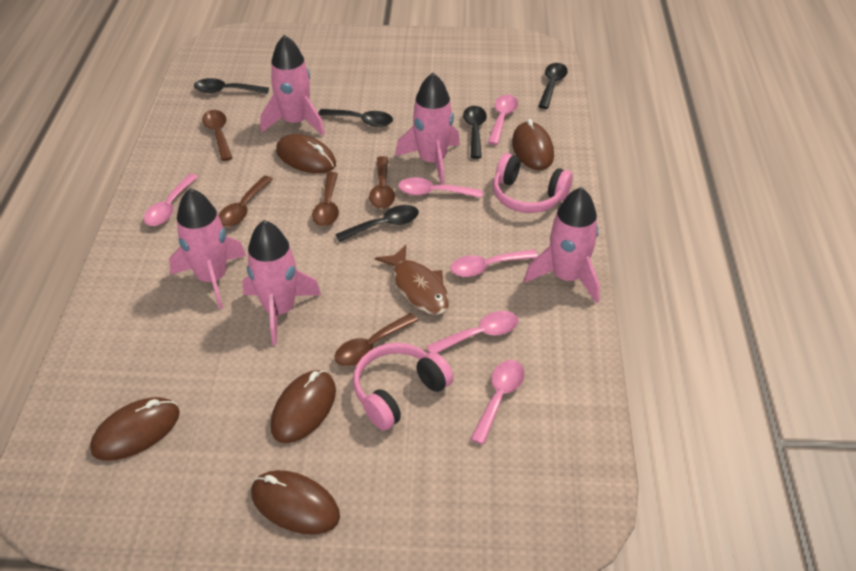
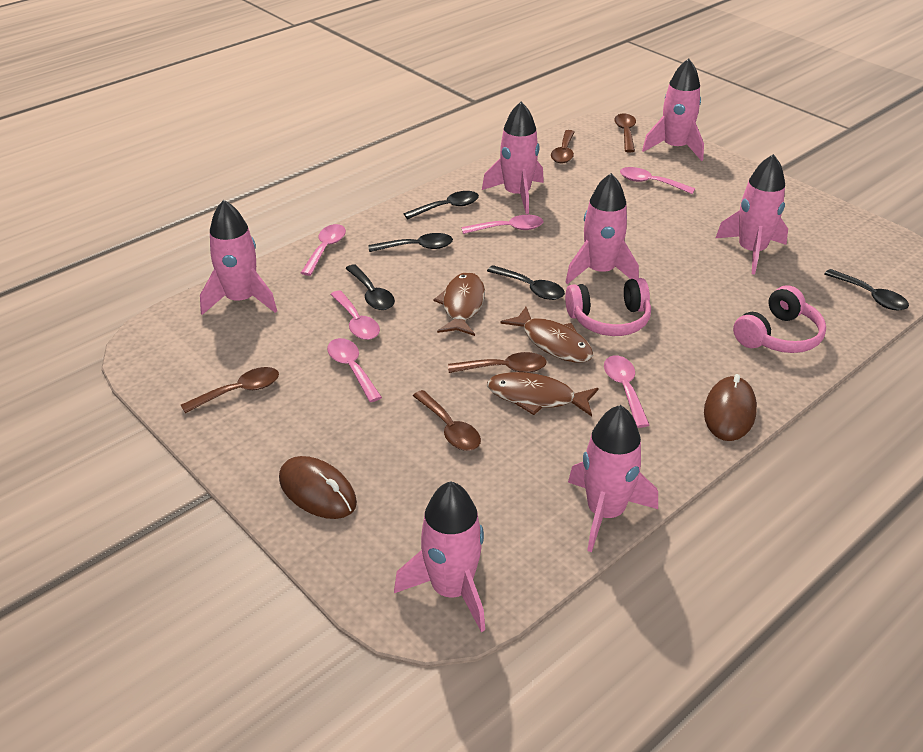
brown fish: [375,245,450,315] = 1 -> [433,272,485,336] [487,372,599,417] [500,307,593,363] = 3
brown mouse: [90,397,180,461] [251,470,340,535] [271,370,336,443] [276,134,336,174] [512,119,554,170] = 5 -> [279,456,357,519] [704,374,757,441] = 2
pink rocket: [169,188,246,309] [242,220,321,345] [261,35,325,136] [396,73,460,185] [524,187,600,303] = 5 -> [200,200,277,315] [394,481,485,632] [482,102,544,214] [565,173,639,284] [568,405,658,552] [642,58,704,161] [716,154,788,274] = 7

